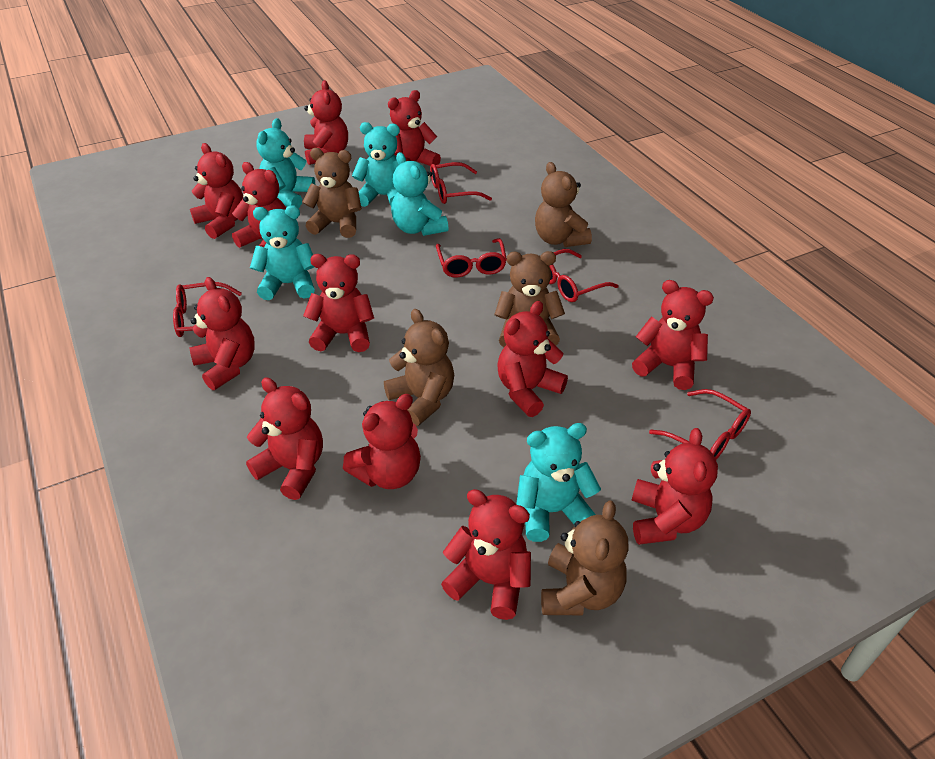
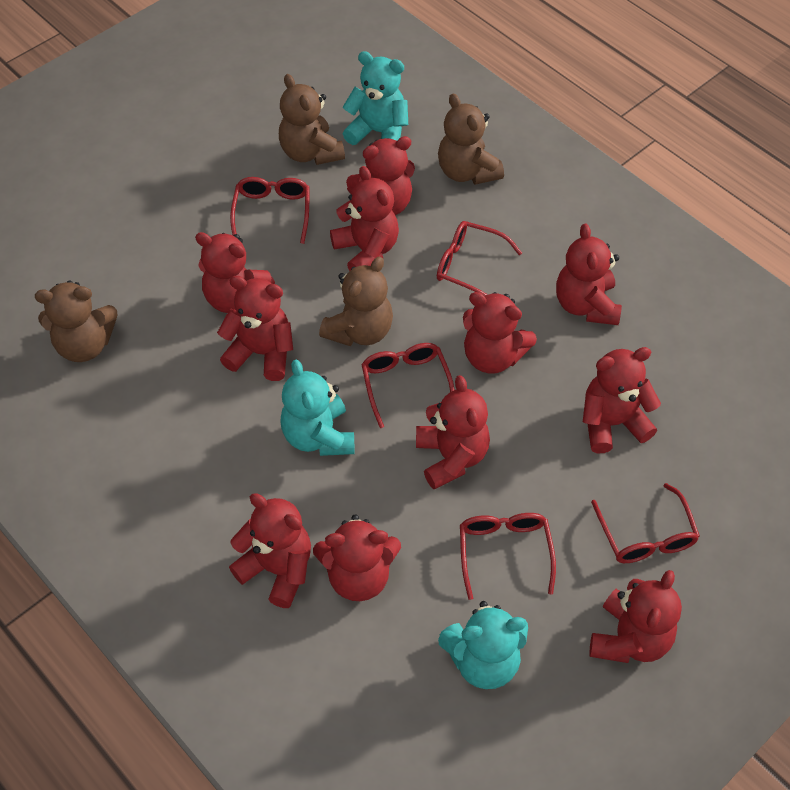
brown teddy bear: [302,148,362,238] [384,309,454,426] [494,251,565,347] [535,162,592,247] [541,501,629,615] = 5 -> [35,281,118,362] [279,74,345,165] [319,256,393,346] [438,93,504,185] = 4
red teddy bear: [190,143,243,239] [190,277,255,390] [232,162,286,248] [246,377,323,500] [303,254,374,352] [304,80,348,165] [343,394,421,489] [388,90,441,166] [441,489,531,620] [497,301,568,417] [632,280,714,390] [632,428,718,545] = 12 -> [195,232,275,313] [217,276,293,381] [229,493,311,608] [313,515,401,601] [330,166,399,271] [346,136,415,215] [416,375,490,489] [463,292,537,374] [556,224,622,325] [583,347,661,453] [589,570,682,663] = 11
turquoise teddy bear: [250,205,315,300] [257,118,315,208] [352,122,400,207] [391,152,448,236] [516,423,601,542] = 5 -> [280,360,354,456] [342,51,408,145] [438,601,528,689] = 3

